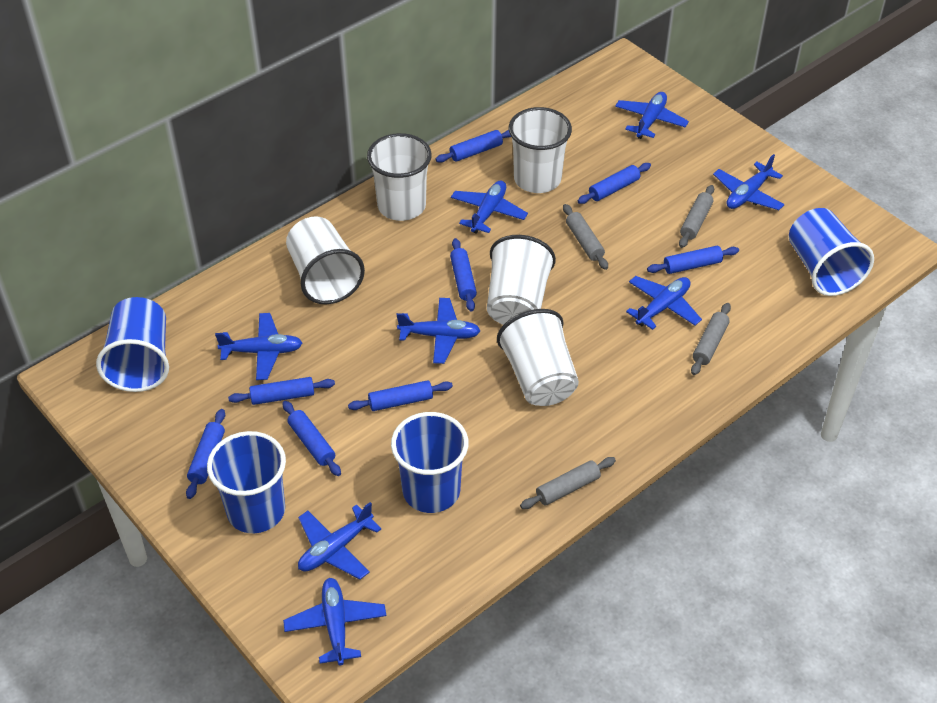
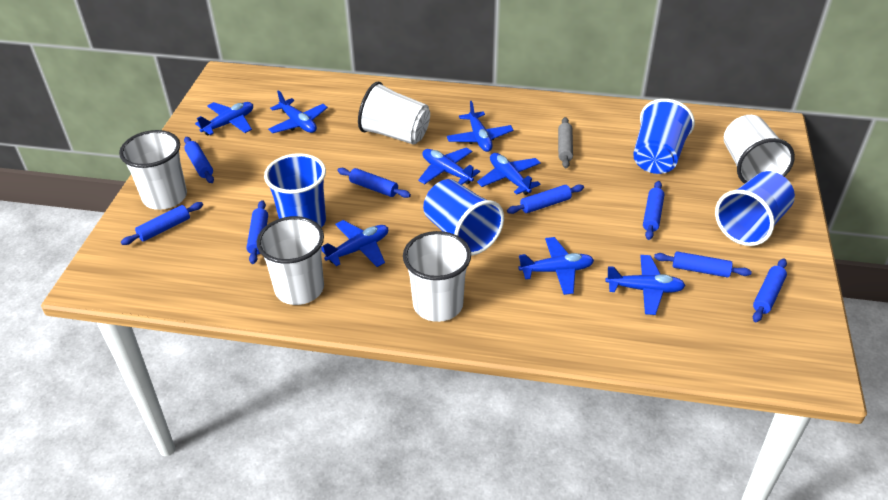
grey rolling pin: [520,457,616,509] [563,204,608,270] [679,185,714,248] [691,303,731,375] = 4 -> [558,117,573,168] = 1

